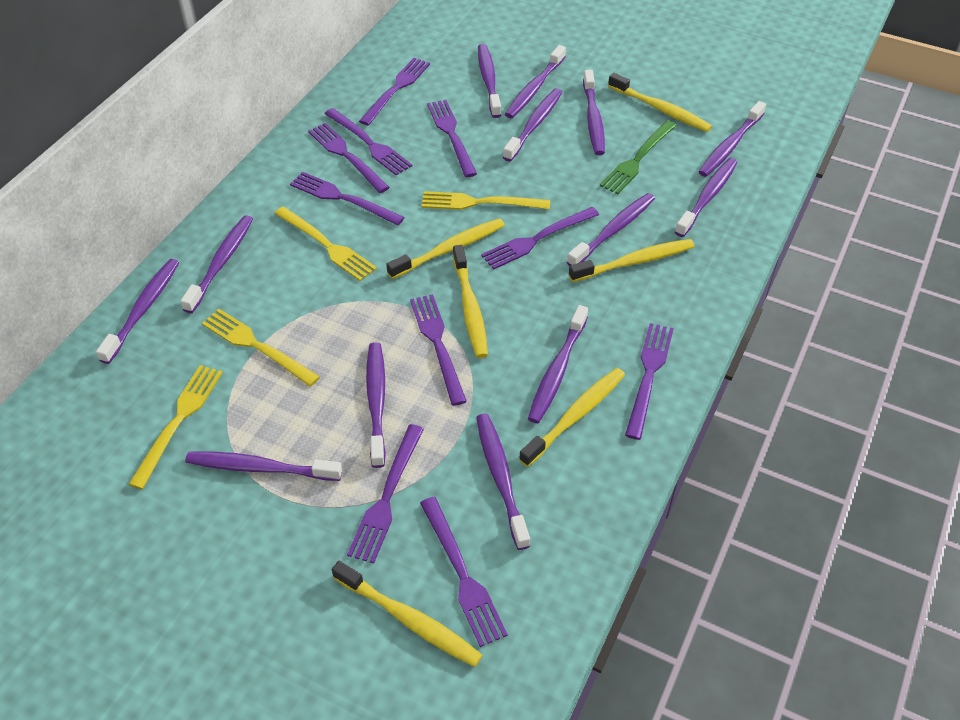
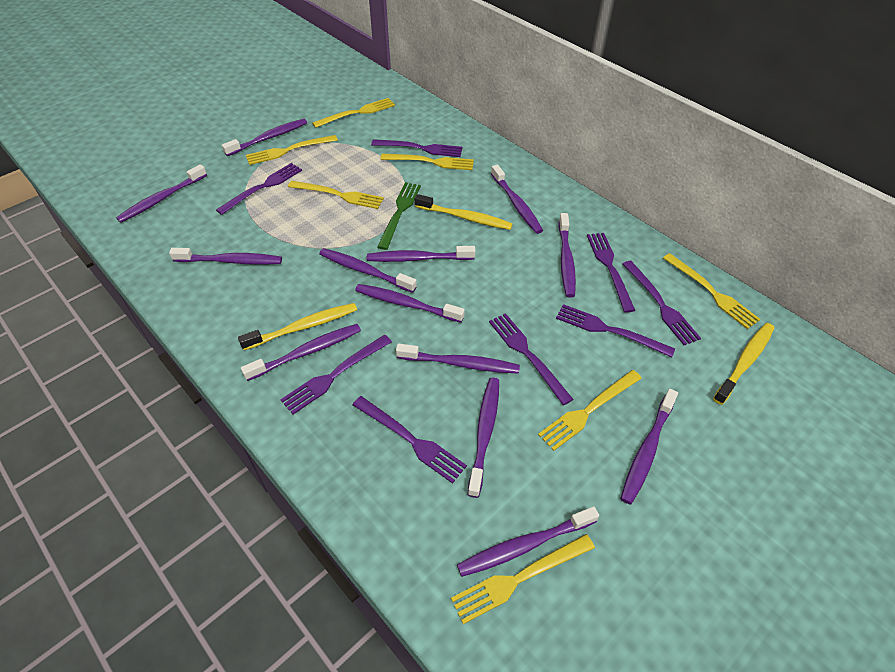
purple fork: [290,172,405,225] [308,123,390,193] [325,108,412,175] [347,424,424,564] [359,58,430,126] [410,294,467,406] [420,497,508,647] [427,100,477,177] [481,207,599,270] [625,323,674,440] = 10 -> [216,163,302,215] [280,335,392,414] [352,396,467,484] [371,139,462,157] [489,313,574,405] [556,304,675,357] [587,233,635,313] [622,261,701,345] = 8
yellow fork: [128,365,223,489] [202,309,320,387] [274,206,377,281] [421,191,550,210] = 4 -> [246,135,338,165] [288,181,384,209] [312,98,395,128] [380,154,474,170] [451,534,595,624] [538,370,642,451] [663,253,760,329] = 7
yellow toothbrush: [332,561,483,667] [386,218,505,279] [453,245,488,358] [519,368,625,467] [569,239,695,282] [608,73,712,132] = 6 -> [238,303,357,350] [415,194,513,230] [713,323,774,405] = 3

